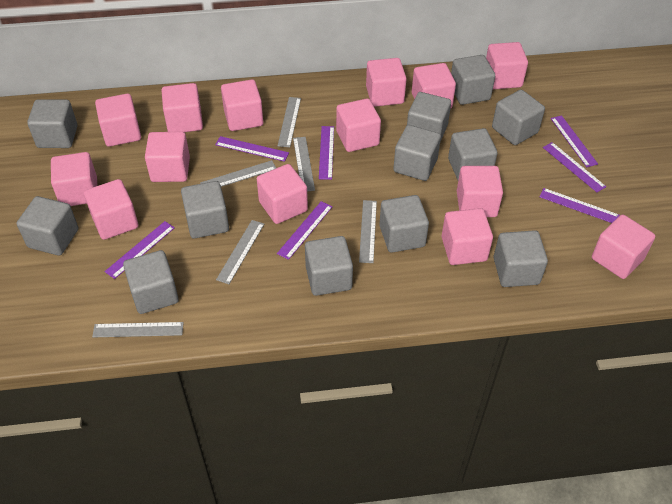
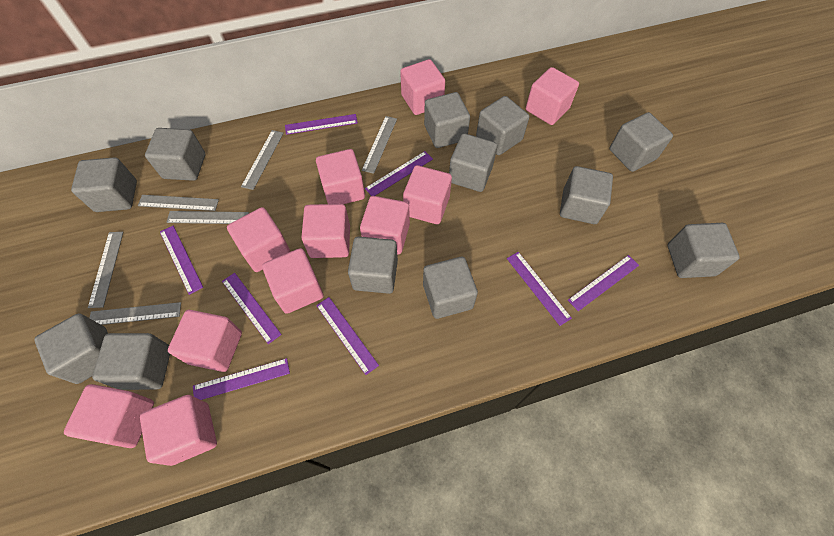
pink cube: [51,152,97,206] [84,179,138,240] [95,93,141,147] [145,132,190,182] [161,83,203,132] [221,79,263,131] [257,164,308,224] [336,98,381,152] [366,58,407,107] [412,63,456,109] [441,208,493,265] [457,166,503,217] [486,42,528,89] [592,215,655,279] = 14 -> [64,384,154,448] [140,395,217,466] [168,310,242,372] [227,207,290,272] [262,248,324,314] [301,204,350,258] [316,149,365,204] [360,196,410,254] [400,59,445,115] [403,165,452,224] [526,67,579,125] = 11
purple ruler: [104,221,175,279] [215,136,289,162] [277,201,332,260] [319,126,334,180] [539,188,620,223] [543,142,606,192] [551,115,598,167] = 7 -> [160,226,203,295] [193,358,290,400] [222,273,282,344] [285,114,358,135] [316,297,379,375] [365,151,433,196] [507,252,572,326] [568,255,639,311] = 8

